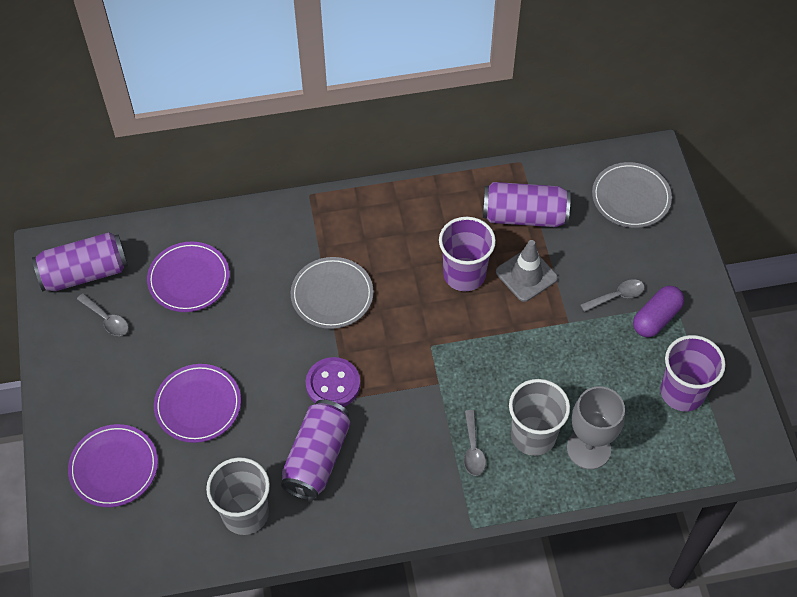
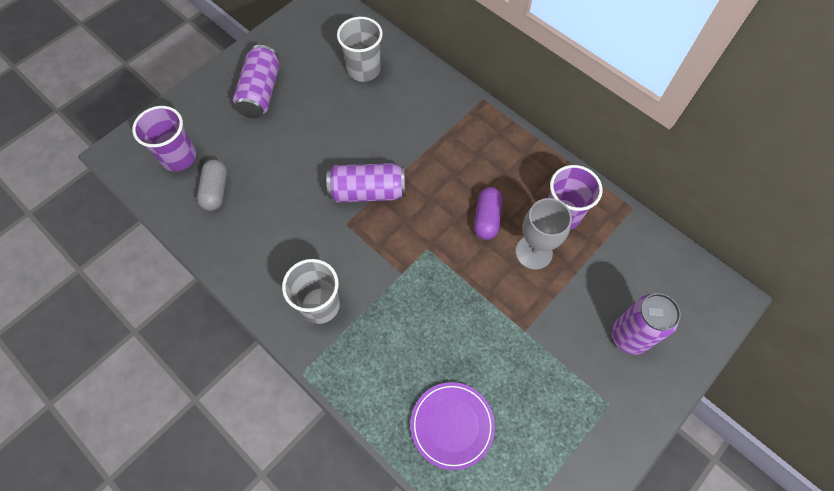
grey capsule: none = 0 -> [197,160,227,211] = 1
grey plate: [291,257,374,329] [592,162,672,228] = 2 -> none = 0
grey spoon: [77,293,129,336] [464,410,486,476] [580,279,645,312] = 3 -> none = 0
grey traffic cone: [496,240,558,302] = 1 -> none = 0
purple button: [306,357,360,407] = 1 -> none = 0
purple plate: [68,424,158,507] [147,242,230,312] [154,364,241,443] = 3 -> [410,382,495,470] = 1

